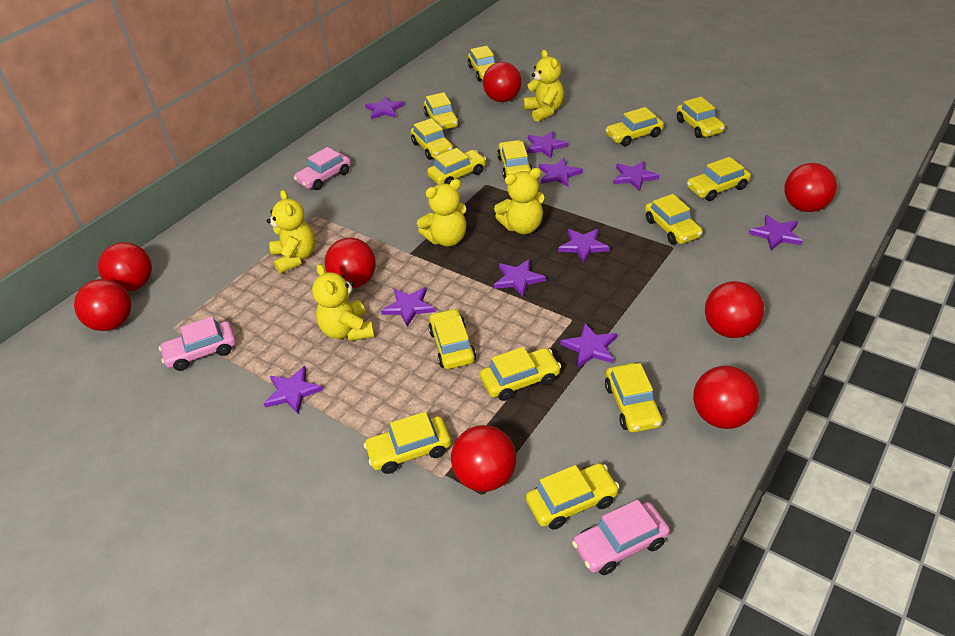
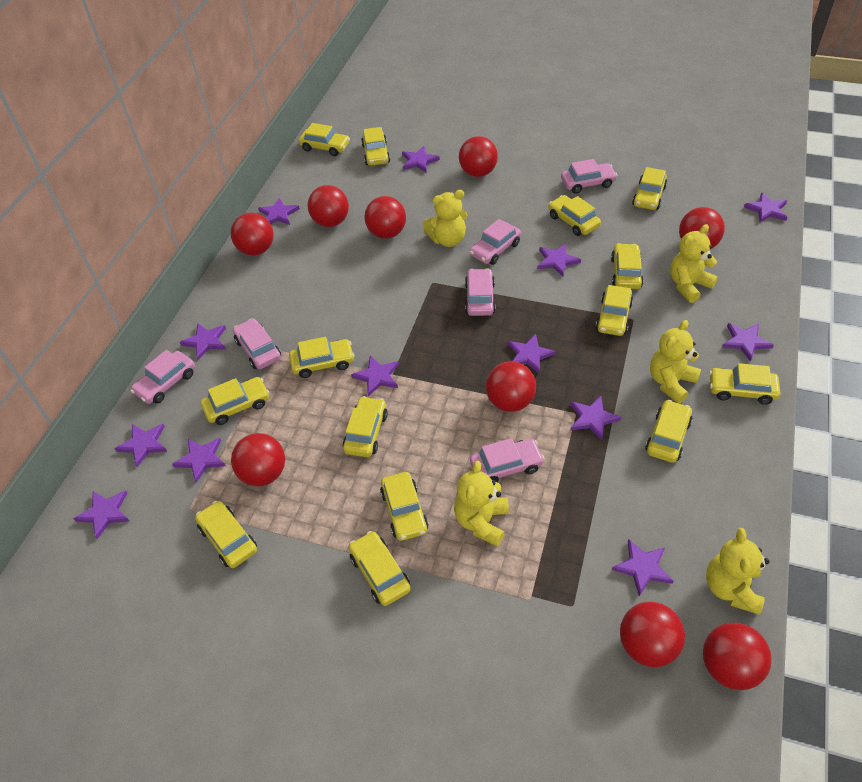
pink car: [159,316,236,371] [294,147,351,190] [572,500,670,575] = 3 -> [130,350,195,404] [233,318,281,369] [465,268,496,316] [470,219,521,265] [470,438,545,482] [561,159,617,194] = 6
purple star: [264,366,323,414] [365,96,405,120] [381,287,435,327] [494,259,546,297] [526,131,568,158] [539,158,583,187] [558,229,610,263] [560,323,617,368] [613,161,659,191] [749,215,803,250] = 10 -> [74,490,129,539] [115,424,167,467] [172,438,226,483] [180,323,226,360] [258,197,300,225] [351,355,399,396] [402,146,440,173] [508,334,556,374] [537,244,581,277] [570,396,621,440] [612,539,673,596] [722,323,774,361] [744,192,788,222] = 13
red ball: [74,279,131,331] [98,242,152,292] [324,238,376,288] [451,425,516,492] [483,62,522,102] [693,366,759,429] [705,281,764,338] [785,163,837,212] = 8 -> [231,213,273,255] [231,433,285,486] [308,185,349,227] [364,196,406,239] [459,136,498,177] [486,361,536,412] [620,602,685,667] [679,207,725,249] [703,623,772,690] = 9

